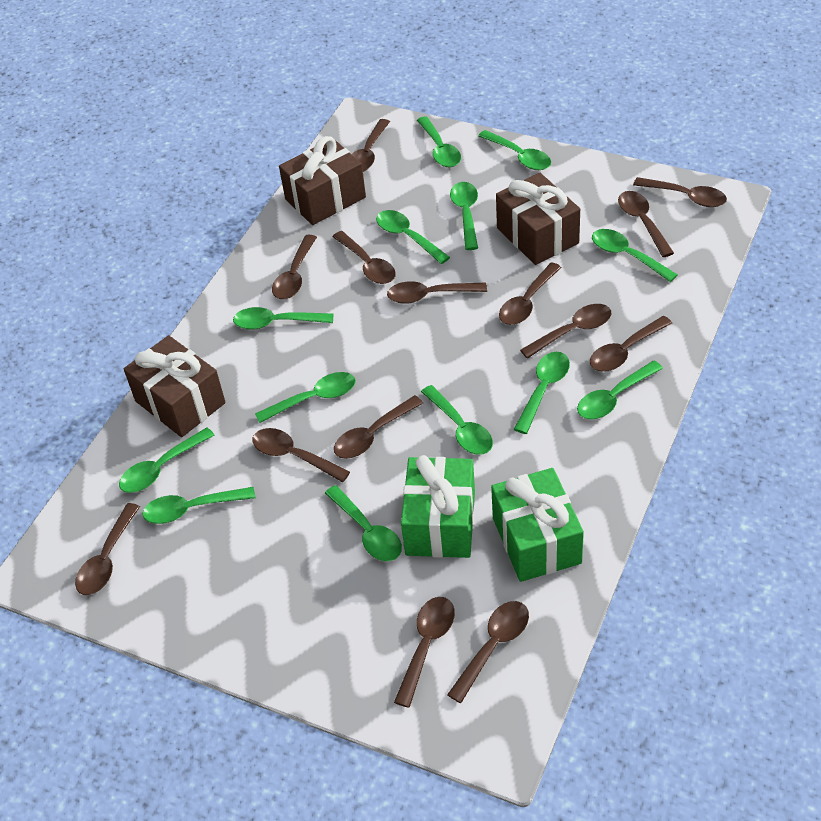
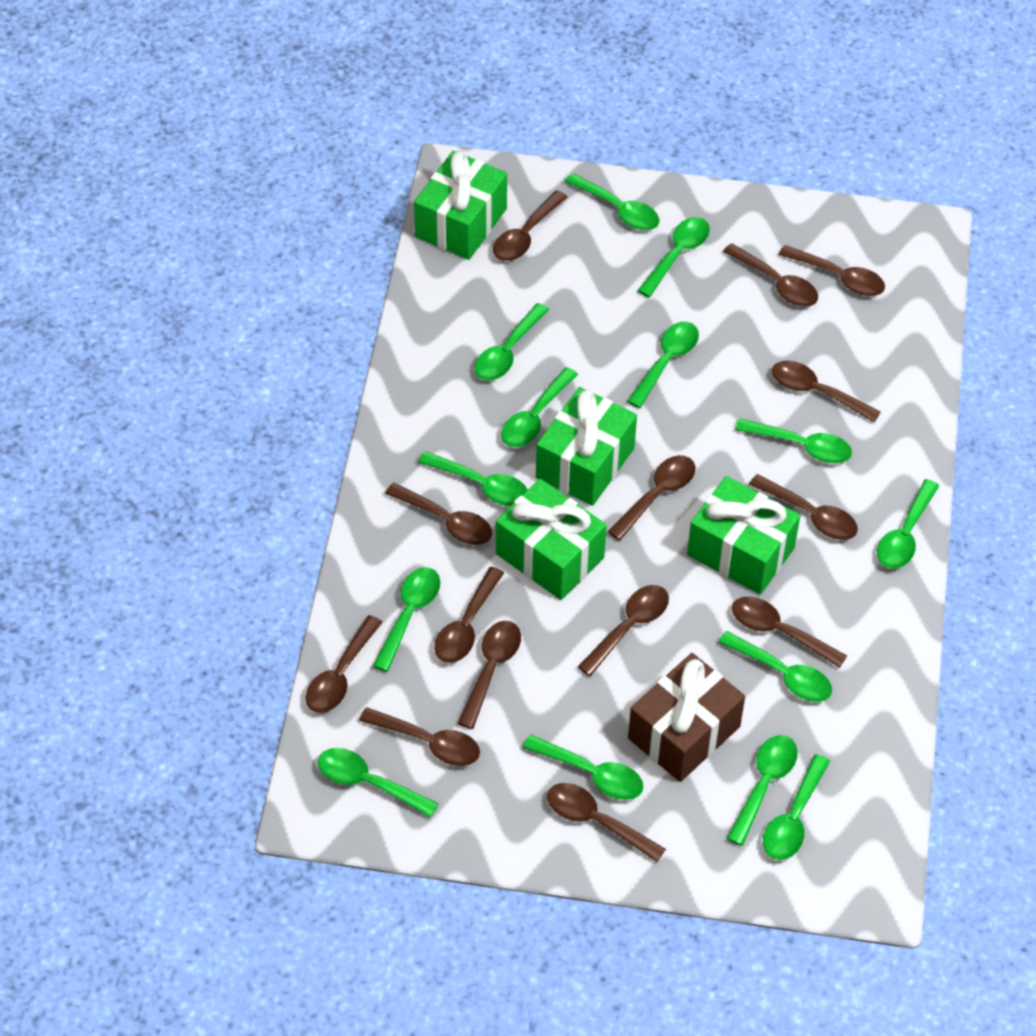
brown gift: [124,335,226,437] [279,136,366,225] [496,173,580,265] = 3 -> [628,653,745,782] = 1
green gift: [401,455,475,558] [491,468,584,582] = 2 -> [414,151,507,260] [496,479,607,600] [536,387,637,506] [687,476,800,594] = 4
green spoon: [119,427,215,493] [142,487,255,524] [233,307,334,330] [255,372,356,423] [325,485,402,561] [376,210,450,264] [417,116,461,167] [421,385,493,455] [450,182,478,250] [478,130,551,170] [514,352,570,434] [577,361,663,420] [592,229,678,282] = 13 -> [318,748,438,818] [373,567,440,672] [418,451,528,506] [475,303,549,381] [501,367,578,447] [523,734,643,800] [565,173,659,230] [627,322,699,408] [637,217,710,298] [718,631,832,702] [726,735,798,846] [735,418,852,463] [763,754,830,860] [877,479,939,569] = 14

